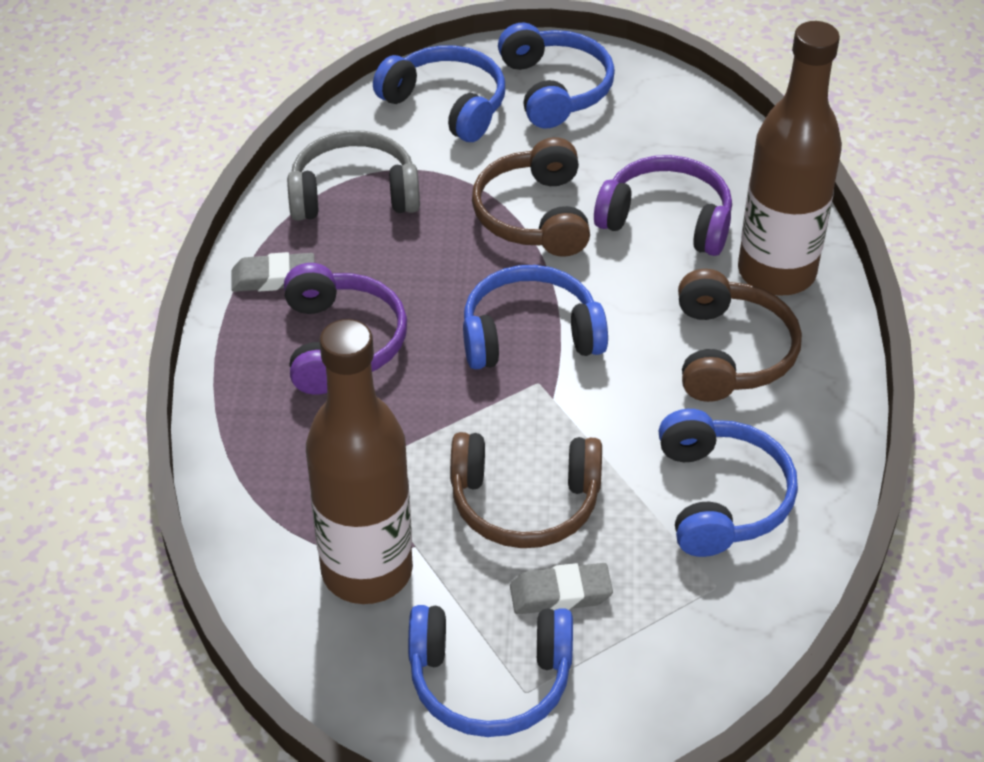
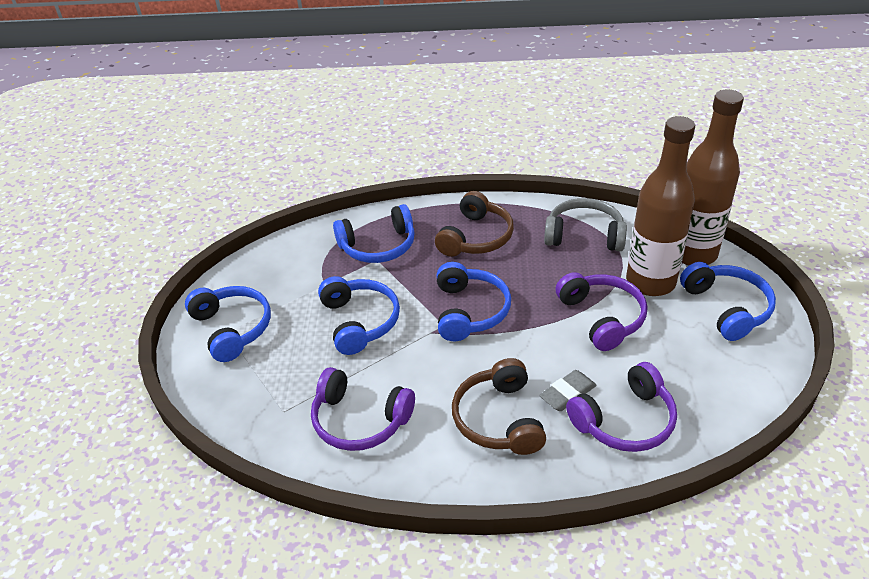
brown headphones: [450,432,602,548] [472,137,590,257] [678,269,802,402] = 3 -> [435,191,514,257] [452,358,546,455] = 2
grey eraser: [231,252,315,292] [510,563,613,614] = 2 -> [539,370,597,411] = 1
purple headphones: [284,263,407,395] [594,155,732,256] = 2 -> [311,367,415,451] [555,272,647,351] [566,362,677,452] = 3

